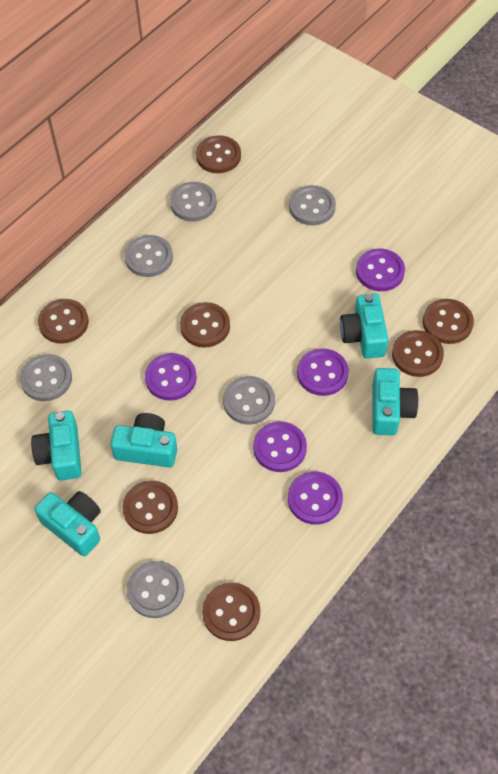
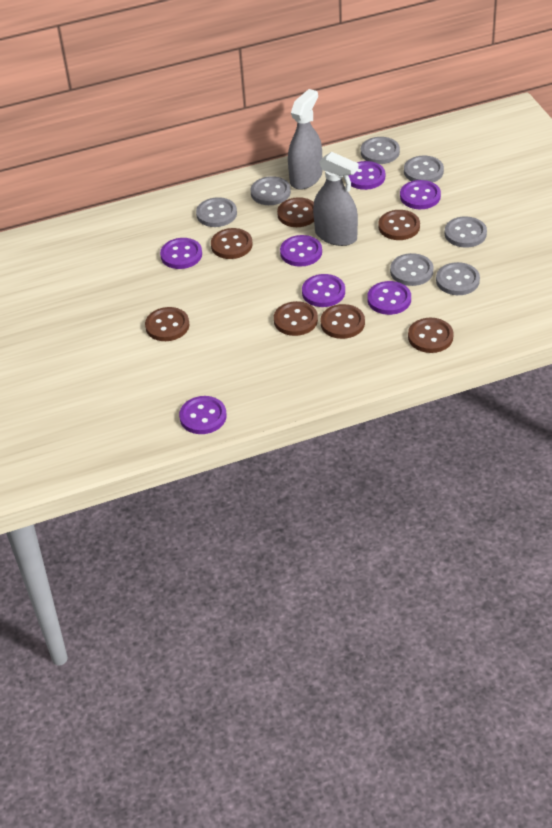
grey button: [20,354,72,401] [125,235,173,277] [126,561,184,618] [170,182,217,222] [223,376,275,425] [289,185,336,225] = 6 -> [196,197,237,227] [251,176,291,205] [361,137,400,164] [390,253,433,286] [404,156,444,182] [436,262,480,295] [445,216,487,248] = 7
grey spray bottle: none = 0 -> [288,89,322,190] [313,152,359,246] = 2
purple button: [145,353,197,401] [253,421,307,472] [288,471,343,525] [297,348,349,396] [356,249,405,291] = 5 -> [160,238,202,269] [179,396,227,434] [280,235,322,267] [302,274,345,307] [348,161,385,190] [367,281,411,315] [400,180,441,209] = 7
turquoise camera: [31,411,82,481] [34,491,101,557] [110,413,177,468] [340,294,388,359] [372,368,419,436] = 5 -> none = 0

